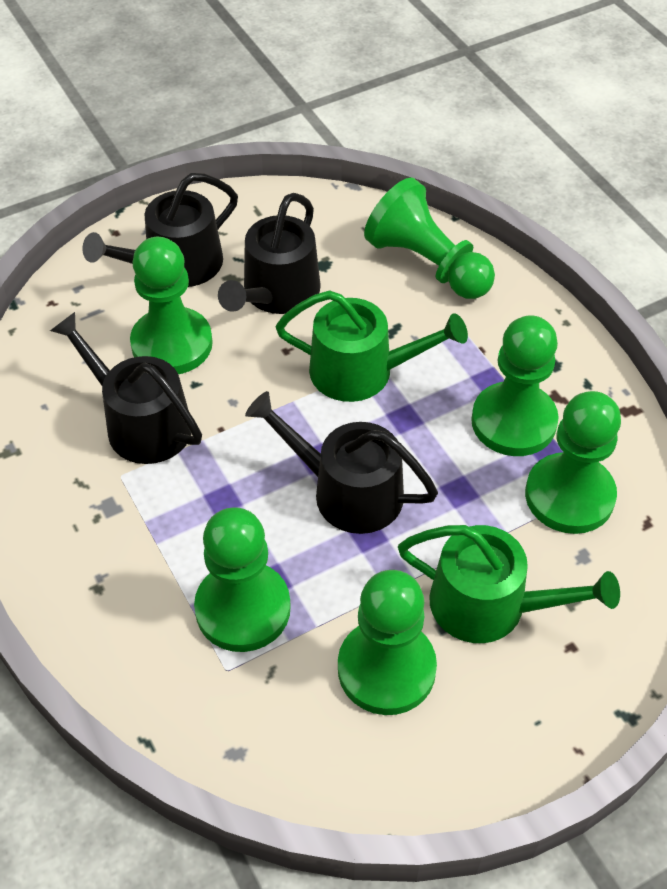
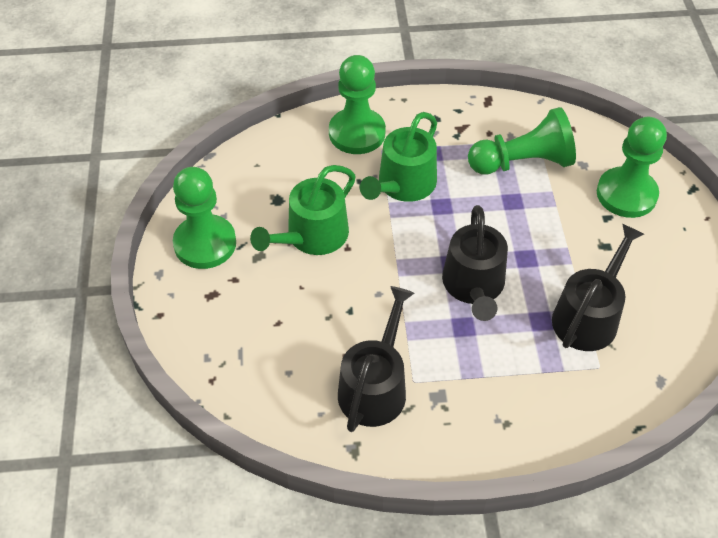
black watering can: [50,312,202,464] [83,173,238,287] [218,193,321,314] [245,391,438,534] = 4 -> [338,286,414,432] [442,205,508,321] [552,224,644,351] = 3
green pawn: [130,237,213,374] [194,507,291,652] [338,570,437,715] [364,178,495,299] [471,315,559,456] [525,391,621,534] = 6 -> [173,167,236,269] [329,55,386,154] [468,107,576,174] [597,117,667,218] = 4

